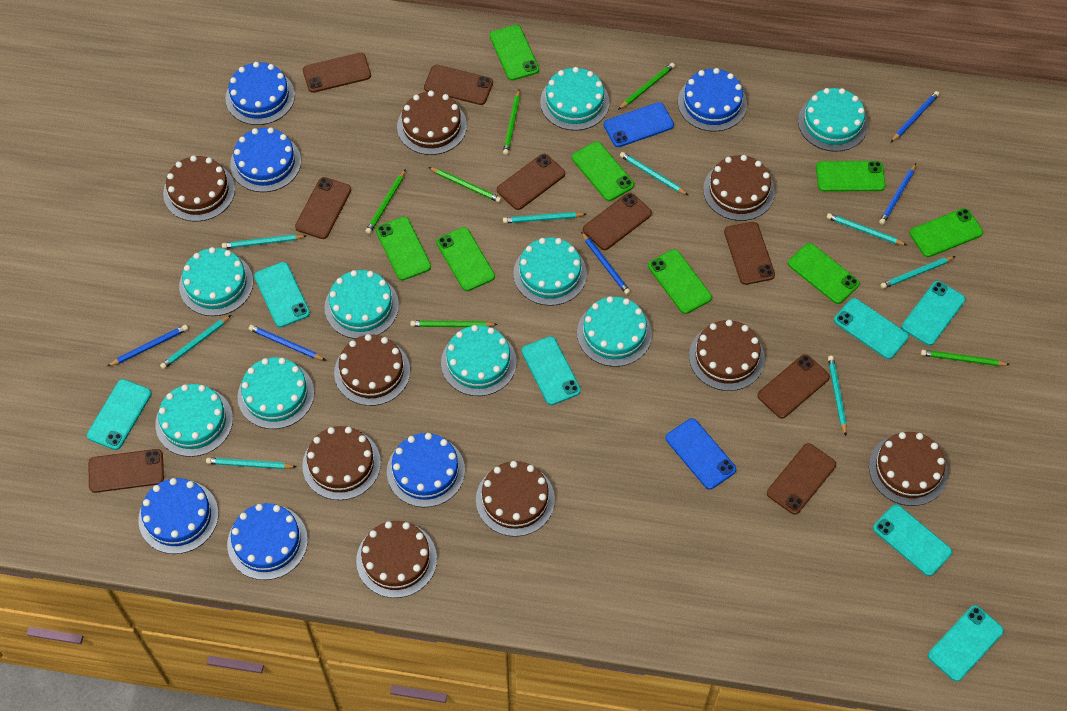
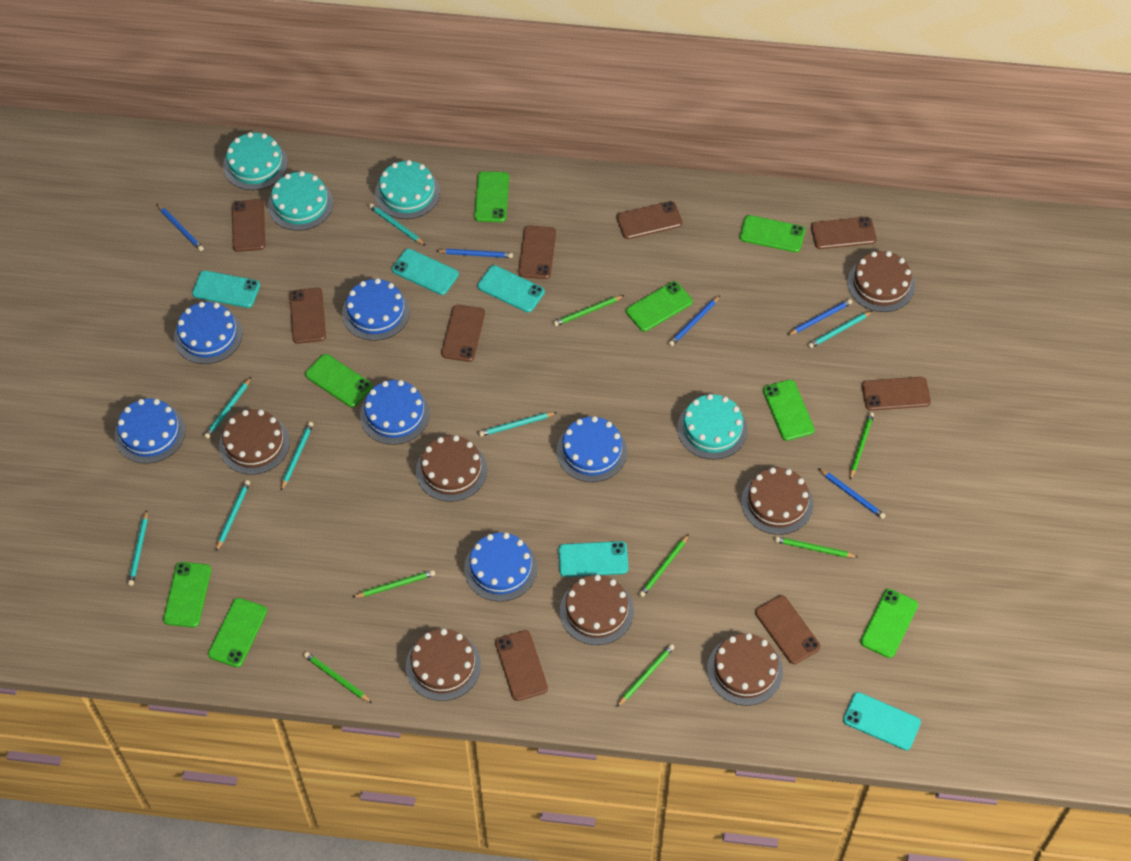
blue phone: [604,102,674,147] [666,418,737,489] = 2 -> none = 0
brown cake: [163,156,235,222] [302,426,381,500] [334,334,410,406] [356,521,437,598] [397,91,467,155] [476,461,555,537] [689,320,765,391] [703,155,775,221] [869,432,948,506] = 9 -> [219,409,290,475] [406,629,481,701] [416,435,487,502] [560,574,634,645] [707,633,783,706] [741,467,813,535] [847,251,915,312] = 7
green pencil: [365,169,406,234] [410,320,498,327] [429,167,501,203] [503,89,520,155] [618,63,675,110] [921,350,1010,366] = 6 -> [304,652,372,703] [352,570,435,598] [553,295,625,326] [616,644,675,707] [639,534,689,597] [774,536,858,558] [850,412,874,480] = 7
turquoise cake: [155,384,233,457] [179,247,253,316] [238,357,314,429] [324,270,399,339] [441,325,517,396] [513,237,587,306] [540,67,609,131] [577,296,652,367] [798,88,868,152] = 9 -> [223,132,288,190] [268,171,333,231] [375,160,440,219] [677,394,748,459] = 4
turquoise pencil: [160,315,231,369] [206,458,297,469] [222,234,306,249] [503,212,586,223] [620,152,688,195] [827,213,907,245] [828,356,847,436] [880,256,955,289] = 8 -> [128,510,148,586] [204,377,251,439] [216,480,250,551] [281,422,313,490] [369,203,426,246] [479,412,557,437] [808,311,873,348] = 7
turquoise phone: [87,379,152,450] [254,262,310,328] [522,336,581,405] [834,298,909,359] [873,504,952,576] [902,281,965,346] [928,605,1004,681] = 7 -> [192,270,260,308] [392,249,459,295] [478,265,545,313] [558,541,628,577] [843,692,921,750] = 5

